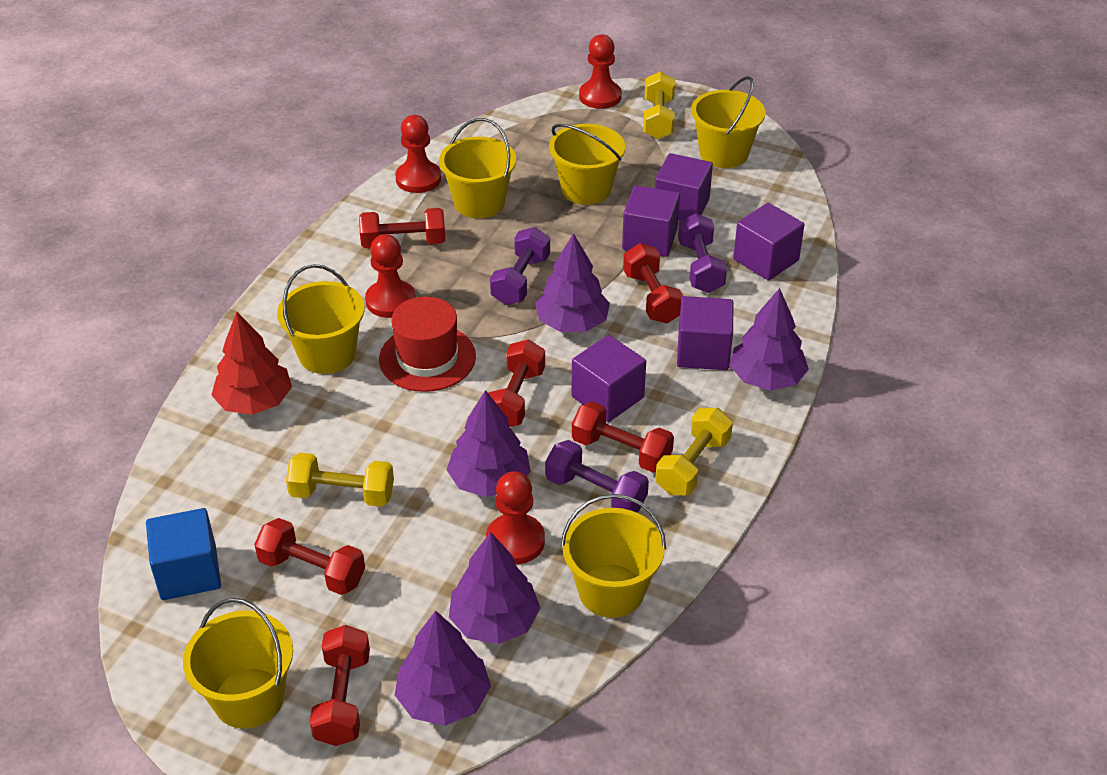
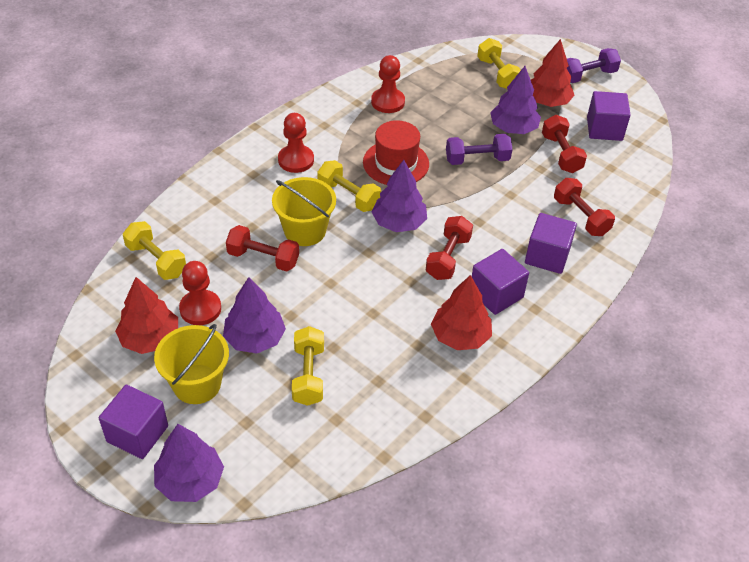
blue cube: [146,508,221,600] = 1 -> none = 0
purple cube: [571,335,646,422] [622,186,680,257] [655,153,713,221] [677,296,733,370] [733,203,804,280] = 5 -> [99,385,168,459] [472,249,529,315] [525,213,577,274] [587,91,631,141] = 4
purple dumbbell: [490,227,550,305] [545,440,649,513] [678,213,727,293] = 3 -> [446,134,513,165] [567,48,621,83] = 2
purple tree: [395,611,491,726] [446,390,531,497] [449,532,540,644] [535,233,610,332] [730,288,809,391] = 5 -> [154,424,224,502] [223,277,286,354] [372,160,427,232] [490,66,541,134] = 4
red dumbbell: [254,518,365,595] [310,625,370,746] [359,208,446,248] [488,339,545,427] [572,401,674,473] [623,243,683,324] = 6 -> [226,225,299,272] [426,216,473,280] [542,115,587,173] [554,178,615,236] = 4
red pawn: [365,234,416,318] [395,115,441,193] [486,471,545,564] [579,34,622,109] = 4 -> [179,261,221,325] [278,113,314,173] [371,55,405,113] = 3
red tree: [211,312,292,415] = 1 -> [115,277,178,354] [431,275,492,350] [531,39,575,107] = 3
yellow bucket: [183,598,293,729] [277,264,365,374] [439,118,516,219] [549,124,625,205] [561,494,666,618] [691,76,766,168] = 6 -> [154,324,229,404] [272,177,336,246] = 2
yellow dumbbell: [286,453,394,507] [643,71,675,139] [655,408,733,495] = 3 -> [123,221,186,280] [292,326,324,406] [317,160,381,212] [477,38,521,89] = 4

